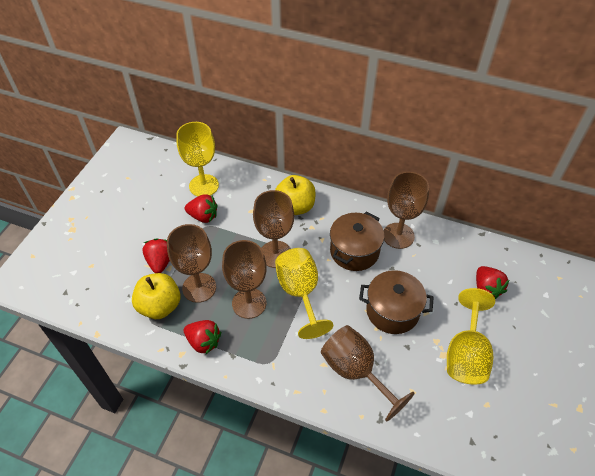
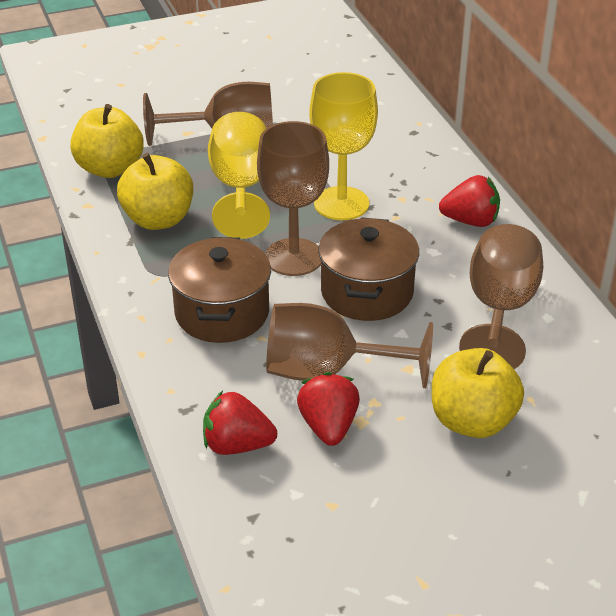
brown goblet: [167,224,216,303] [222,240,267,319] [253,190,294,268] [321,325,415,422] [384,172,429,249] = 5 -> [143,82,273,146] [257,121,329,276] [266,303,433,388] [459,224,543,369] = 4
red strawberry: [142,239,170,273] [184,320,221,354] [185,194,217,223] [476,266,509,299] = 4 -> [203,391,277,455] [297,372,360,446] [439,175,500,227] = 3
yellow apple: [132,273,180,319] [275,175,316,215] = 2 -> [70,104,144,178] [117,153,193,230] [432,348,524,438] = 3
yellow goblet: [176,122,219,196] [275,248,333,339] [447,288,495,385] = 3 -> [208,112,270,239] [309,72,378,220] = 2

